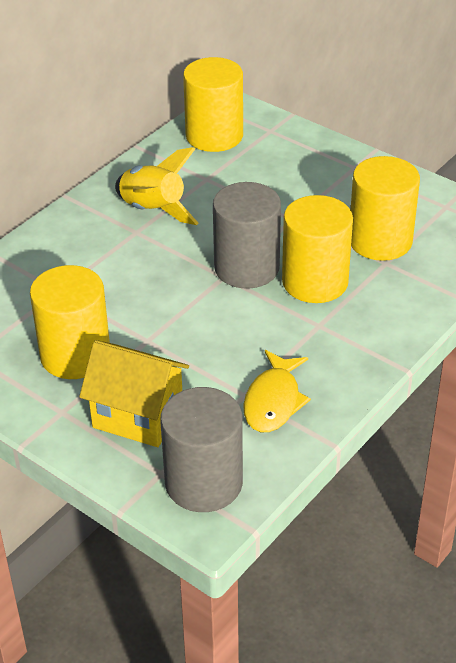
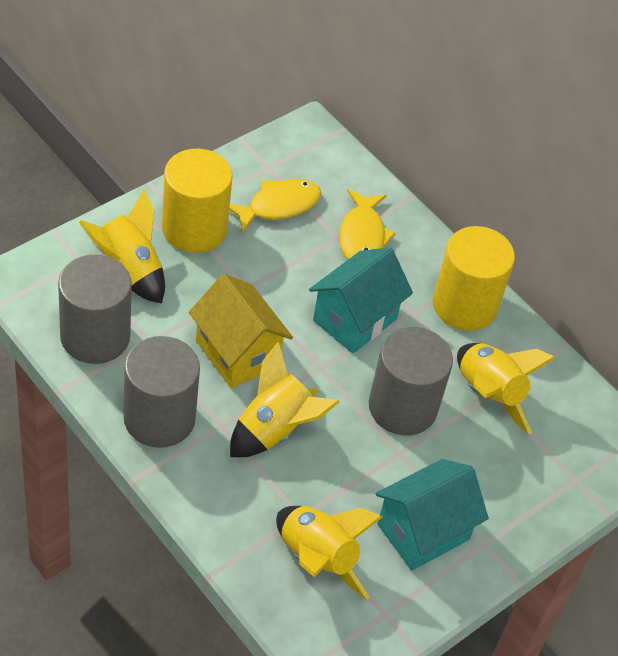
grey cylinder: [160,387,243,512] [213,182,281,289] = 2 -> [58,254,132,364] [123,336,200,448] [369,327,453,435] = 3
turquoise house: none = 0 -> [309,248,413,353] [376,459,489,571] = 2
yellow cylinder: [30,265,110,379] [183,57,243,152] [282,195,353,303] [351,156,420,261] = 4 -> [162,149,233,253] [433,226,515,331] = 2
yellow fish: [243,350,311,432] = 1 -> [229,179,321,233] [339,189,396,259] = 2
yellow rocket: [115,147,199,225] = 1 -> [79,189,165,303] [230,342,340,457] [276,506,383,600] [457,343,556,434] = 4

